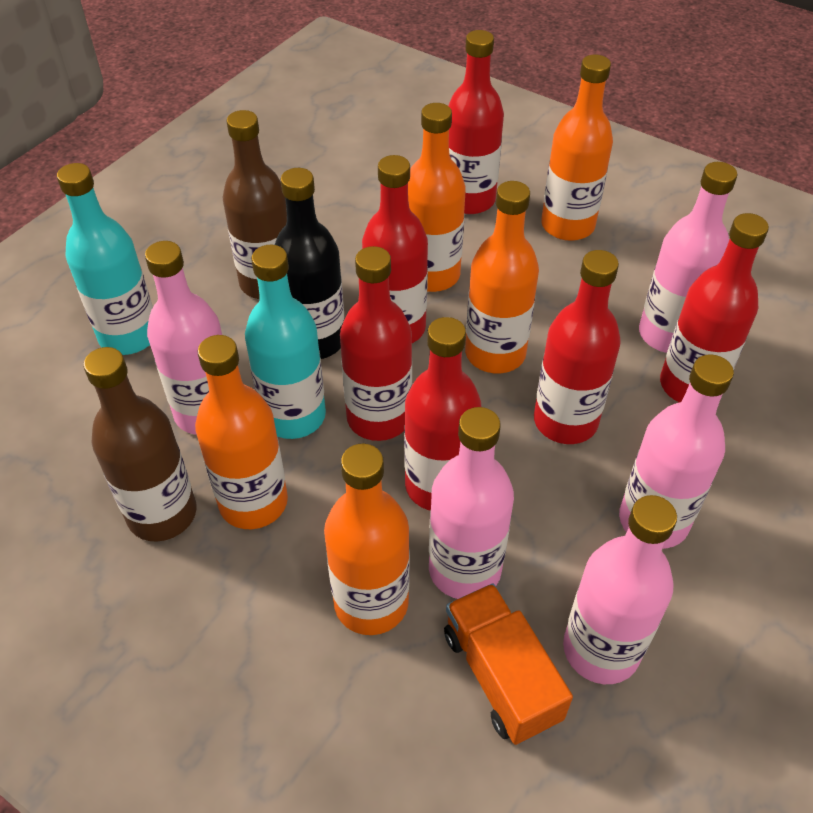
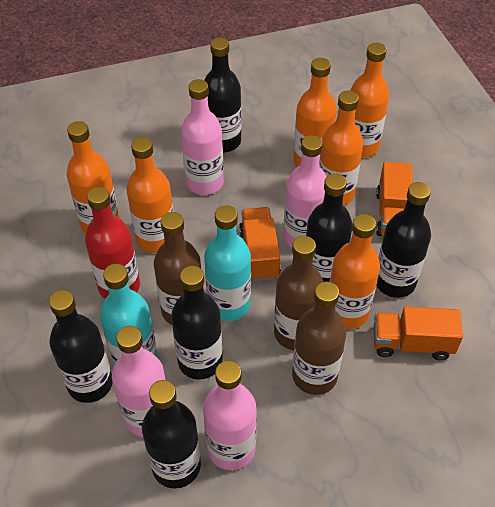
black bottle: [275,168,344,359] = 1 -> [49,290,113,403] [142,380,201,489] [171,266,223,380] [204,38,241,153] [306,173,352,282] [377,182,431,298] = 6
brown bottle: [83,347,197,541] [223,110,287,299] = 2 -> [154,212,201,325] [274,236,323,350] [292,282,346,395] = 3
orange bottle: [195,335,288,529] [324,444,410,635] [408,103,466,292] [465,181,539,373] [541,55,613,241] = 5 -> [67,121,120,234] [127,137,174,253] [293,58,337,167] [319,91,363,206] [330,214,380,329] [350,43,389,158] = 6
orange truck: [444,584,573,745] = 1 -> [239,207,281,281] [373,306,463,360] [376,162,413,236] = 3
pink bottle: [145,241,222,435] [429,407,514,599] [563,495,677,684] [619,354,734,549] [639,162,737,353] = 5 -> [112,326,166,437] [181,79,224,195] [203,361,257,470] [283,135,327,248] = 4
red bottle: [340,246,412,441] [362,155,428,343] [404,317,481,510] [448,30,504,214] [534,250,621,444] [660,213,769,403] = 6 -> [85,187,140,299] = 1

